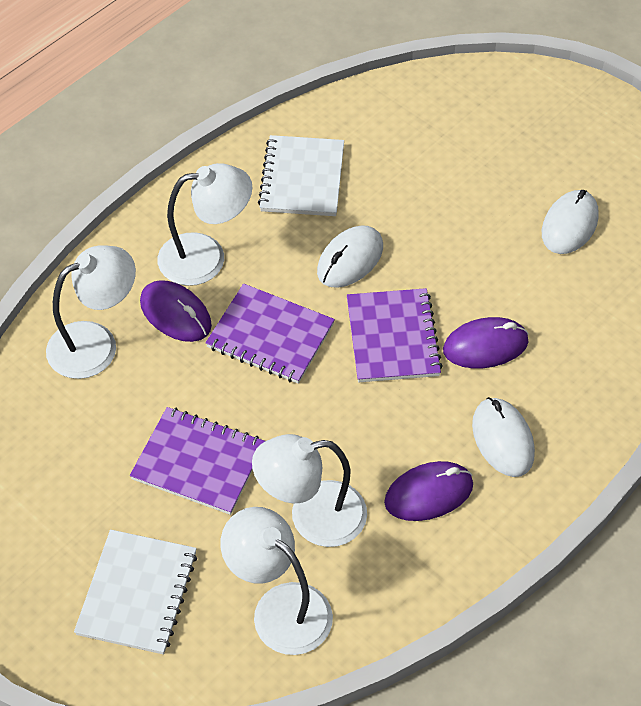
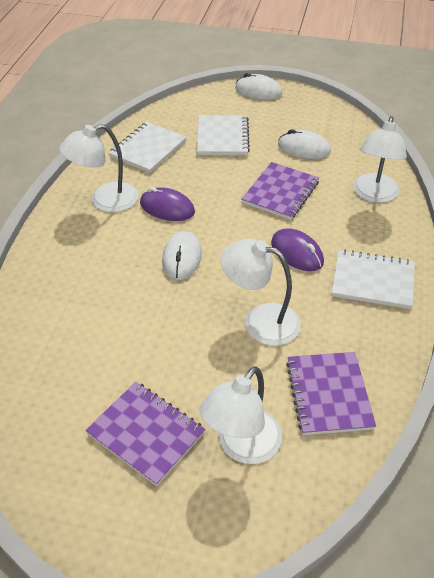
purple mouse: [140,280,212,342] [384,461,473,521] [443,317,529,368] = 3 -> [140,187,195,221] [271,228,324,271] = 2
white notebook: [74,529,197,655] [258,135,344,216] = 2 -> [109,122,187,173] [197,115,250,155] [332,249,415,309] = 3

